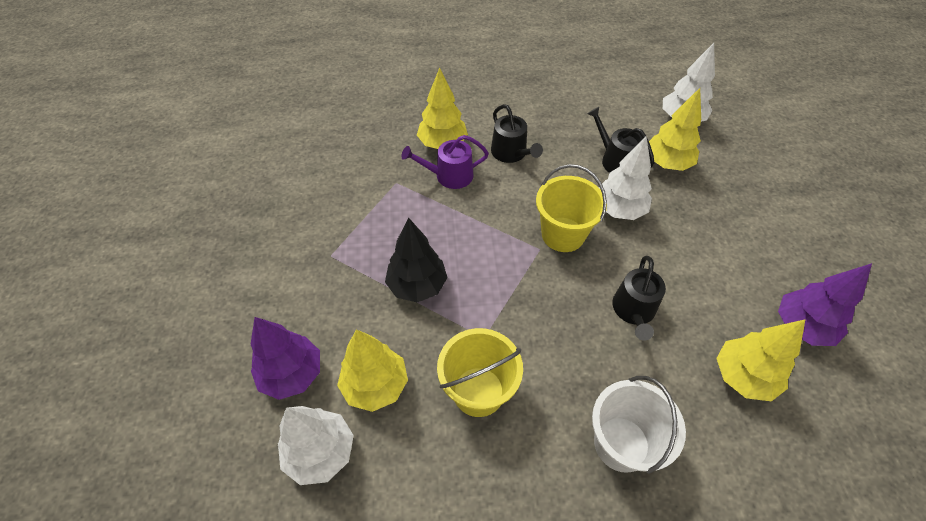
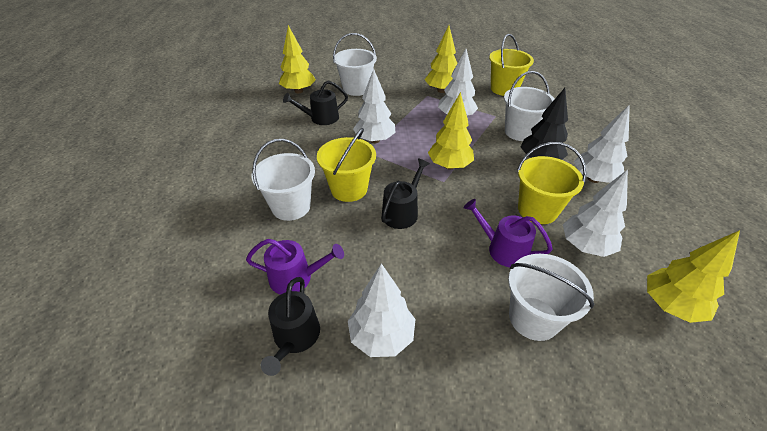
purple tree: [251,317,320,400] [778,263,872,346] = 2 -> none = 0
purple watering can: [401,135,489,189] = 1 -> [246,239,344,295] [464,199,553,267] = 2
white bucket: [592,376,686,474] = 1 -> [251,139,315,221] [333,33,377,96] [504,71,555,141] [508,254,594,341] = 4
white tree: [278,406,354,485] [599,136,652,220] [663,43,715,122] = 3 -> [348,263,415,357] [353,69,395,143] [438,49,478,115] [563,169,628,257] [574,104,630,183] = 5
yellow bucket: [437,328,523,417] [536,164,607,252] = 2 -> [317,128,376,202] [489,34,534,96] [517,142,586,224] = 3

